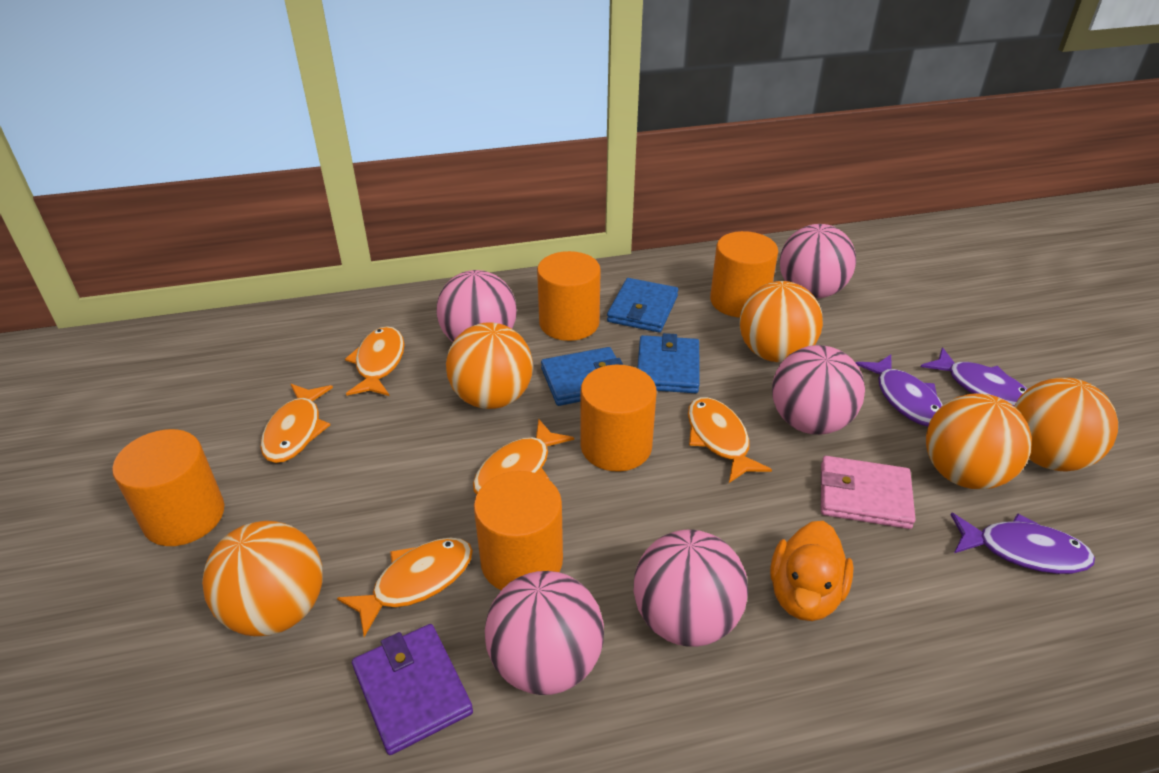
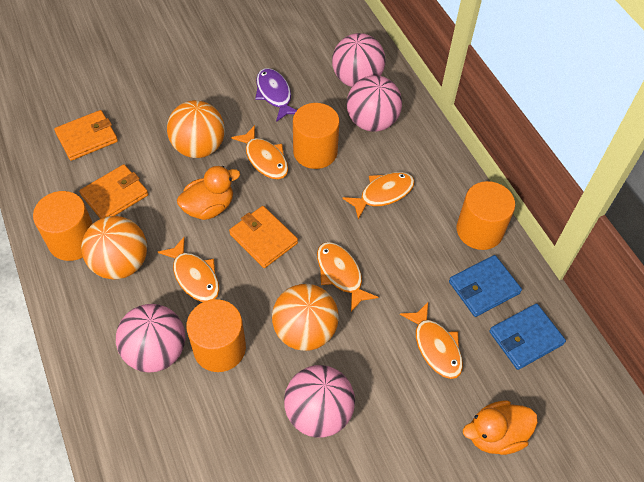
blue wallet: [541,347,623,406] [607,278,678,332] [637,333,699,393] = 3 -> [449,255,522,317] [489,303,566,370] = 2
orange ball: [202,521,322,636] [446,322,533,409] [739,281,823,362] [926,393,1032,490] [1014,378,1118,471] = 5 -> [81,216,147,280] [167,100,225,158] [272,284,339,351] = 3
orange cylinder: [112,429,224,546] [474,471,563,590] [537,251,601,341] [581,365,656,472] [710,231,778,317] = 5 -> [33,191,93,261] [186,299,246,372] [293,103,340,169] [457,181,515,250] = 4
orange duck: [770,521,854,621] = 1 -> [177,166,240,220] [463,400,538,455] = 2
orange wallet: none = 0 -> [54,110,118,161] [79,164,148,219] [229,206,298,268] = 3
pink ball: [437,270,517,342] [485,571,604,695] [634,530,748,647] [772,345,865,435] [780,224,856,298] = 5 -> [116,304,185,373] [284,365,355,438] [332,33,385,87] [347,75,402,132] = 4
pink wallet: [821,456,916,529] = 1 -> none = 0
purple fish: [856,354,943,427] [921,347,1027,406] [950,512,1095,574] = 3 -> [255,68,297,122] = 1
purple wallet: [352,624,473,755] = 1 -> none = 0

